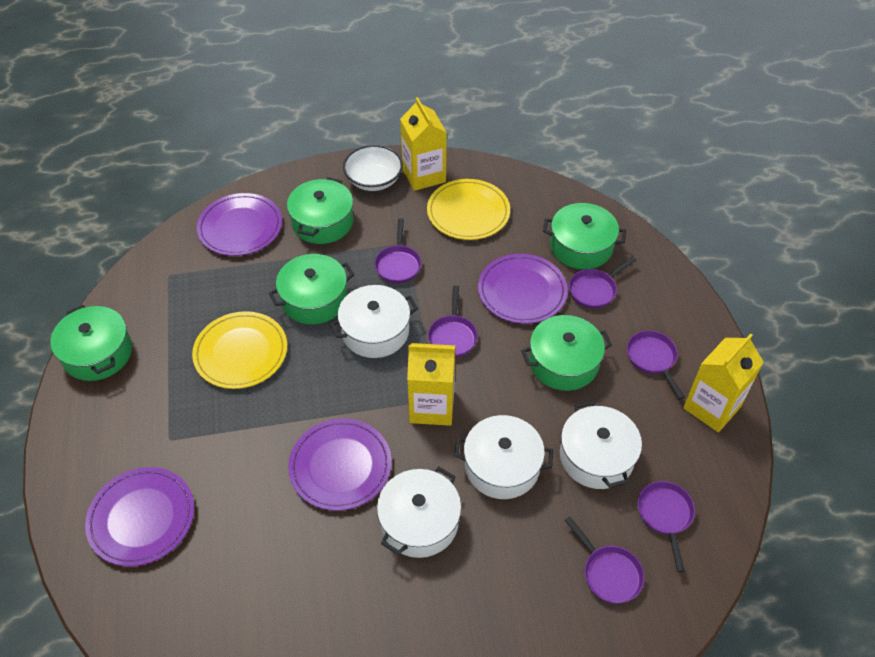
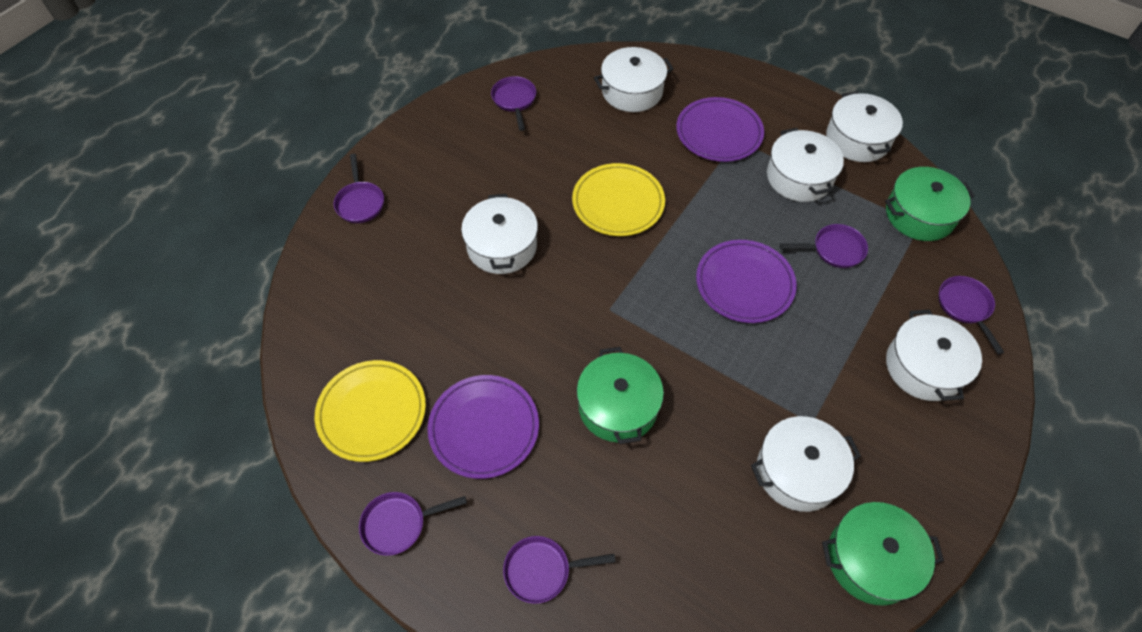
green pot: [50,305,132,381] [269,254,354,325] [287,177,353,244] [521,315,612,391] [543,203,626,270] = 5 -> [577,347,664,444] [822,502,944,605] [885,167,975,241] = 3
purple plate: [85,467,194,566] [197,193,282,256] [288,419,391,511] [478,254,568,324] = 4 -> [428,375,539,479] [676,97,764,162] [696,240,797,323] = 3
white bowl: [343,145,403,191] = 1 -> none = 0
white pot: [330,285,418,358] [377,467,461,558] [454,415,553,499] [560,401,642,489] = 4 -> [461,194,538,274] [594,47,673,112] [751,416,861,512] [767,128,844,202] [826,91,903,162] [886,309,982,401] = 6
yellow carton: [400,97,447,191] [407,343,455,426] [683,334,764,432] = 3 -> none = 0

